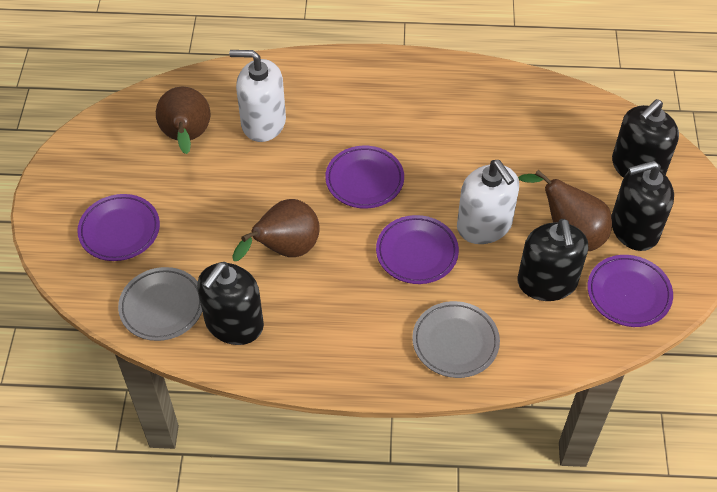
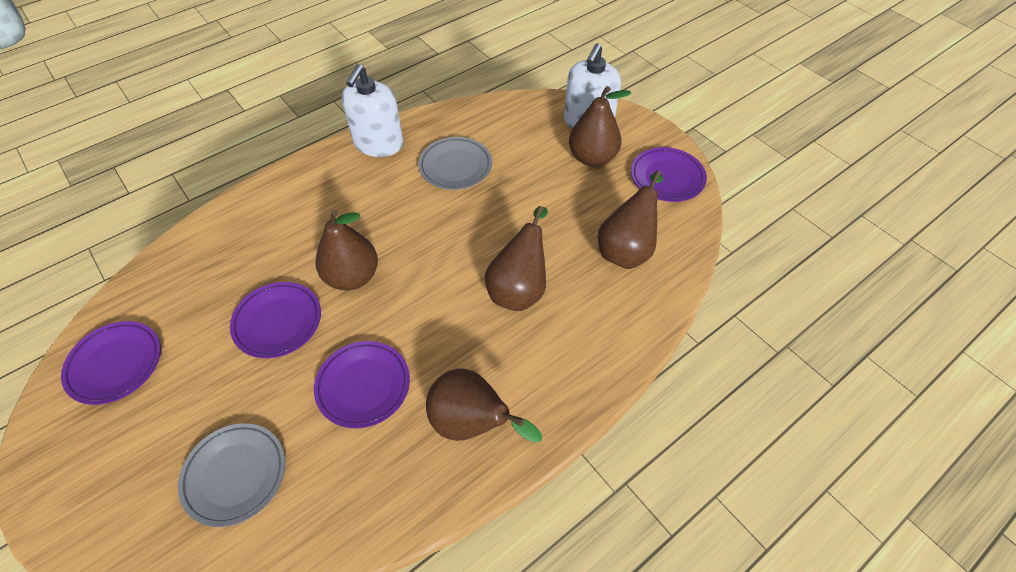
black soap dispenser: [197,262,264,345] [517,219,588,301] [611,161,674,251] [612,99,679,178] = 4 -> none = 0
brown pear: [156,86,210,154] [232,199,320,261] [518,170,612,251] = 3 -> [315,210,378,291] [426,369,542,443] [485,206,548,311] [569,86,631,167] [597,170,663,269] = 5

